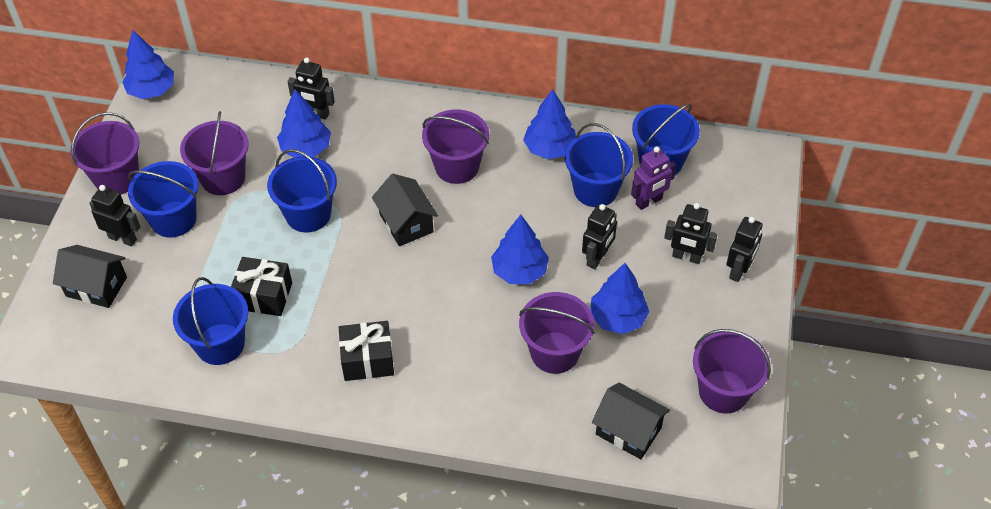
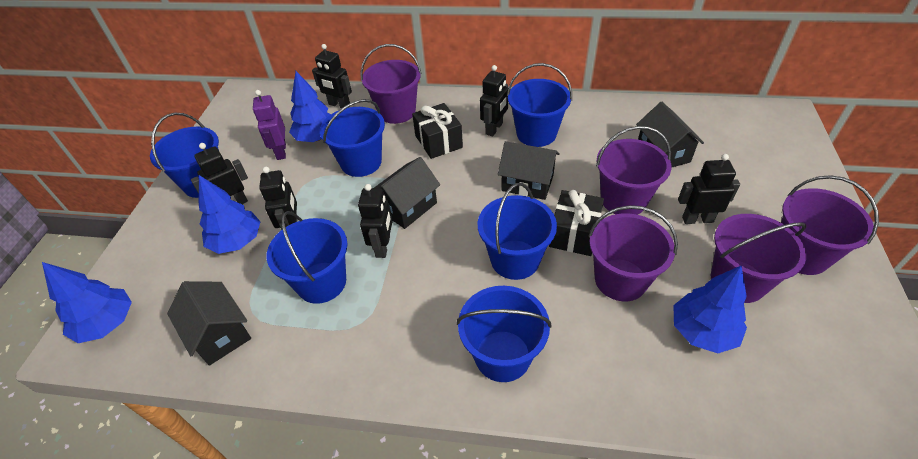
black house: [53,245,127,308] [372,174,438,246] [592,382,670,459] = 3 -> [167,281,251,366] [374,157,440,229] [498,141,559,200] [636,102,704,168] = 4
black robot: [89,185,140,246] [287,57,335,120] [582,204,617,269] [664,203,718,264] [727,217,763,282] = 5 -> [191,143,248,204] [259,167,297,230] [312,44,352,108] [358,184,393,258] [480,65,508,136] [678,154,740,224] = 6
blue bucket: [128,161,198,238] [173,277,248,365] [267,149,337,233] [565,123,633,207] [632,104,700,176] = 5 -> [150,113,219,198] [267,211,347,304] [320,99,385,177] [456,286,551,382] [478,183,557,280] [507,63,572,147] = 6
blue tree: [122,30,174,99] [277,89,331,158] [491,215,549,284] [523,89,576,159] [590,263,649,334] = 5 -> [42,262,132,343] [199,175,261,254] [289,71,331,142] [673,266,747,353] = 4

